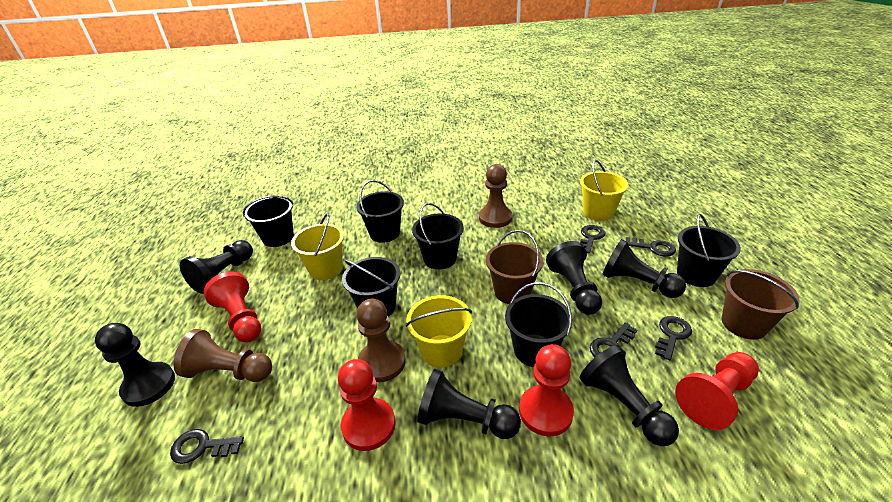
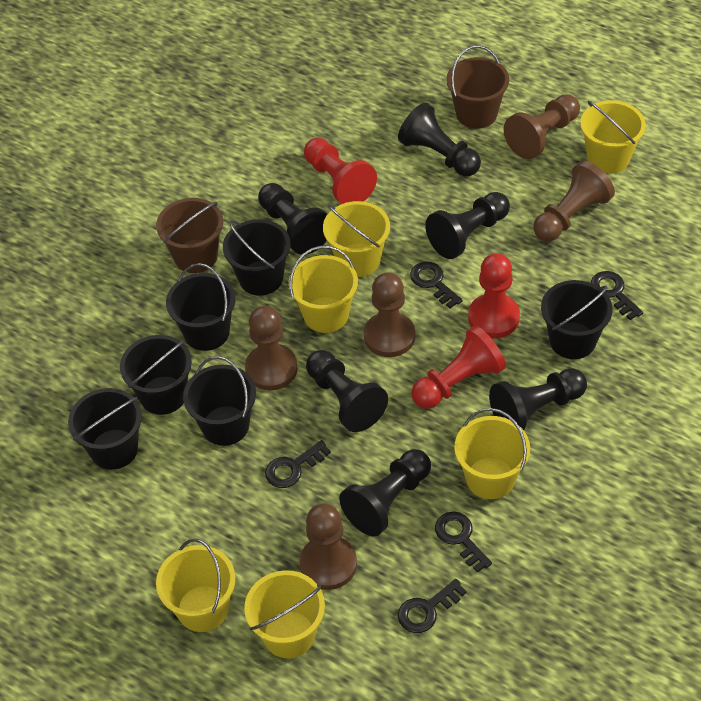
brown pawn: [173,329,272,382] [356,299,406,382] [479,164,512,228] = 3 -> [245,306,298,391] [299,503,357,590] [364,272,415,357] [504,94,580,159] [533,161,615,241] = 5
red pawn: [203,271,261,343] [338,359,396,451] [519,344,574,436] [675,352,759,430] = 4 -> [304,138,377,204] [411,326,506,409] [468,253,520,338] = 3
yellow bucket: [291,213,344,280] [406,295,472,368] [580,160,628,221] = 3 -> [156,538,235,632] [244,570,325,658] [289,246,358,333] [323,201,390,277] [454,408,530,499] [580,100,646,174] = 6

